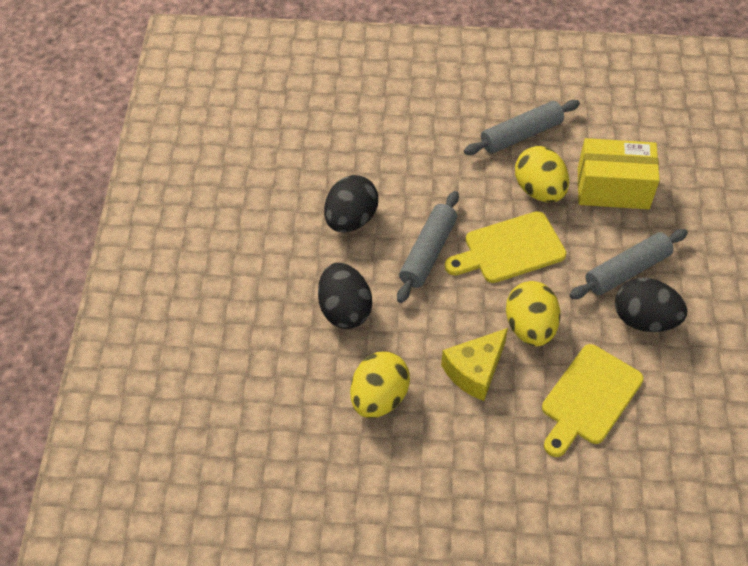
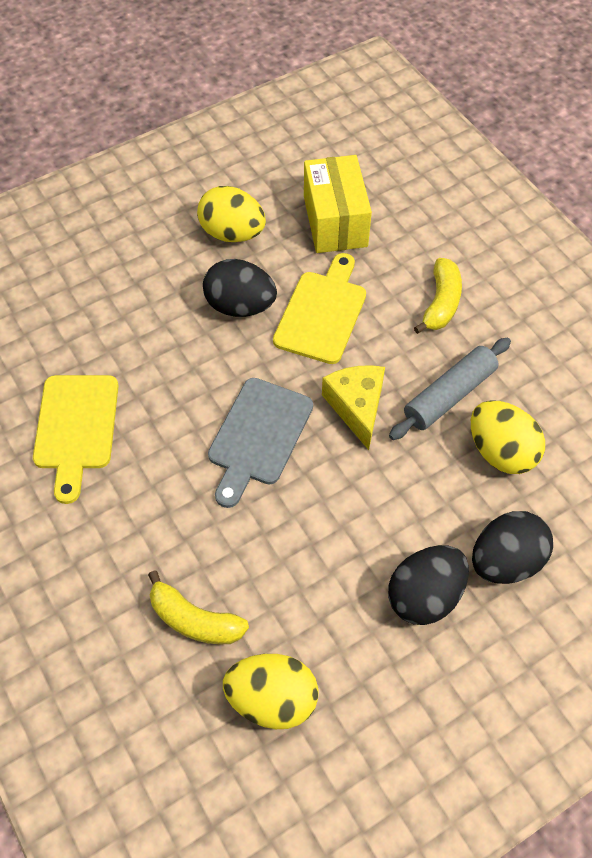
grey cutting board: none = 0 -> [208,378,313,508] = 1
grey rolling pin: [397,191,459,303] [464,100,580,155] [570,229,688,299] = 3 -> [389,338,511,440] = 1
yellow banana: none = 0 -> [148,570,249,644] [414,258,462,334] = 2

